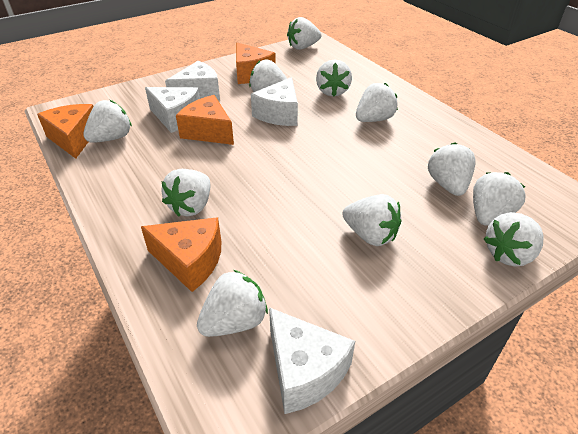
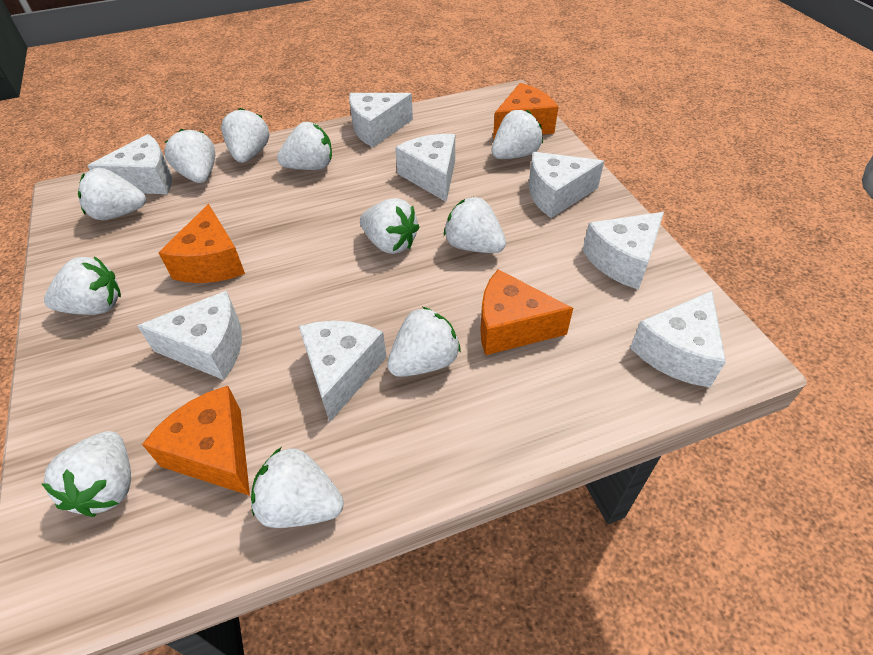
white cheese: [145,87,200,133] [165,61,220,101] [251,77,298,126] [269,307,355,414] = 4 -> [87,134,172,194] [137,291,242,380] [299,321,387,423] [349,93,413,147] [395,134,455,202] [529,152,604,218] [583,212,664,290] [630,291,726,387] = 8

